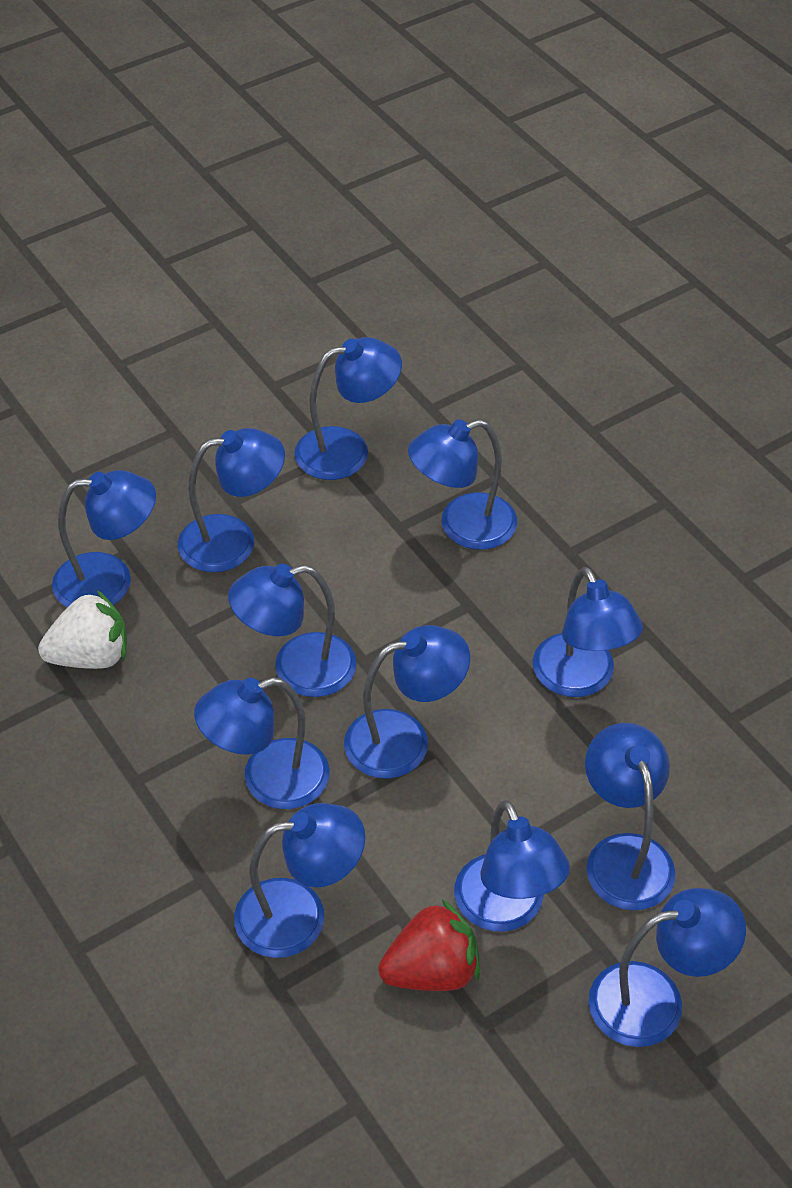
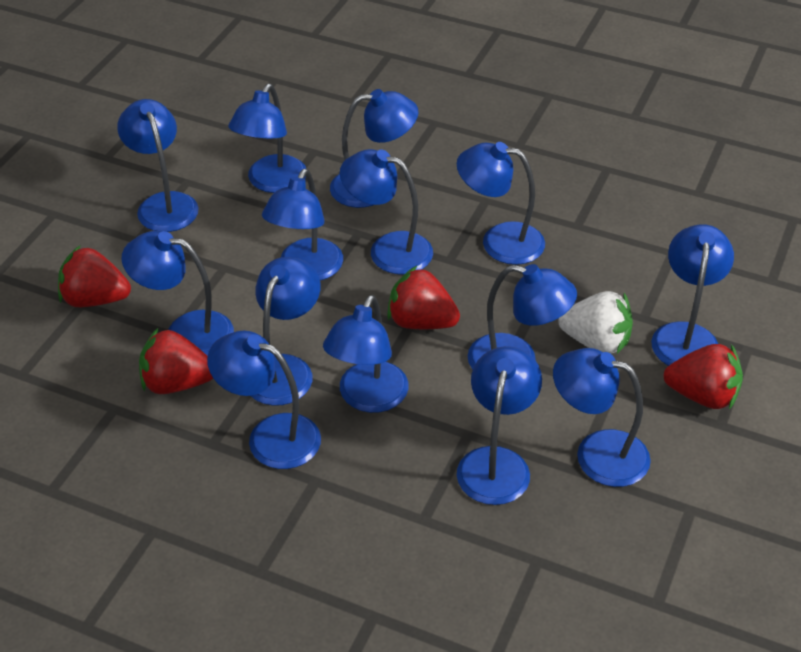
blue lamp: [52,470,156,607] [178,428,285,572] [194,677,330,809] [228,564,357,697] [234,803,365,958] [294,337,402,480] [344,625,470,779] [408,419,517,550] [454,800,570,932] [533,567,643,697] [585,723,675,910] [588,888,746,1047] = 12 -> [117,99,199,232] [122,231,234,356] [207,331,321,469] [228,84,306,193] [251,257,320,406] [262,169,343,280] [323,295,409,413] [330,89,419,208] [340,149,433,274] [457,142,545,265] [457,346,542,505] [467,264,577,370] [553,348,651,487] [651,224,734,366] = 14
red strawberry: [378,899,480,991] = 1 -> [58,246,131,307] [139,328,213,394] [387,266,460,329] [663,344,743,409] = 4

